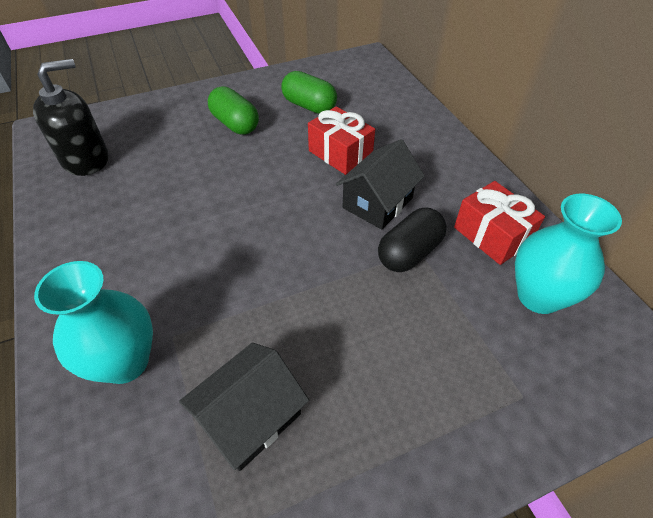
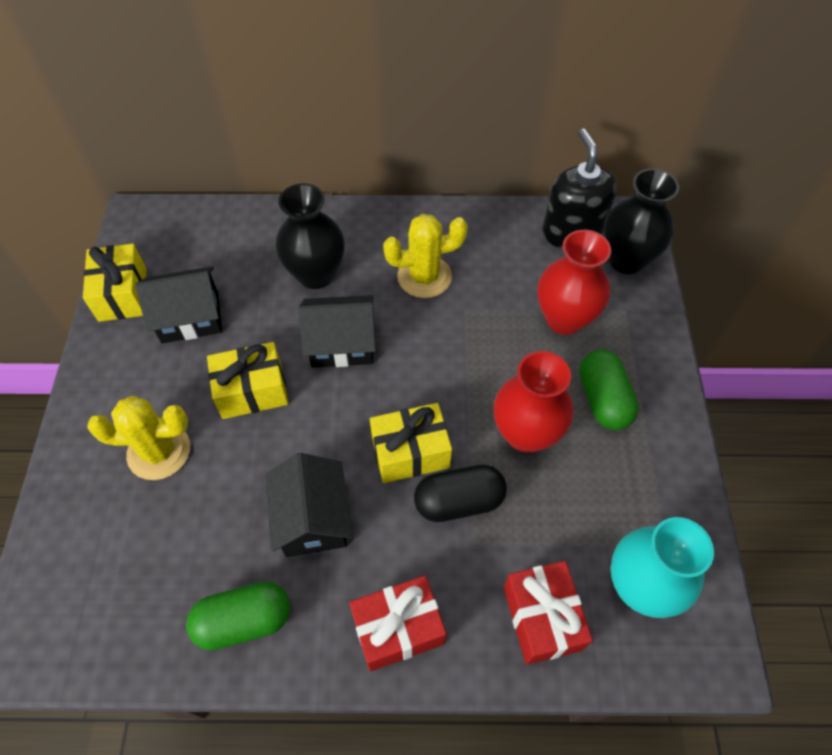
black house: [179,343,309,471] [336,139,425,230] = 2 -> [135,266,222,344] [265,453,352,557] [299,295,376,368] = 3
black vase: none = 0 -> [275,183,345,289] [603,168,679,274] = 2
red vase: none = 0 -> [494,351,573,453] [538,230,611,335] = 2
turquoise vase: [34,261,153,384] [515,194,622,314] = 2 -> [611,517,714,618] = 1
yellow cactus: none = 0 -> [87,396,190,480] [383,214,468,298] = 2
yellow gift: none = 0 -> [83,244,147,322] [207,342,288,419] [370,403,452,483] = 3

